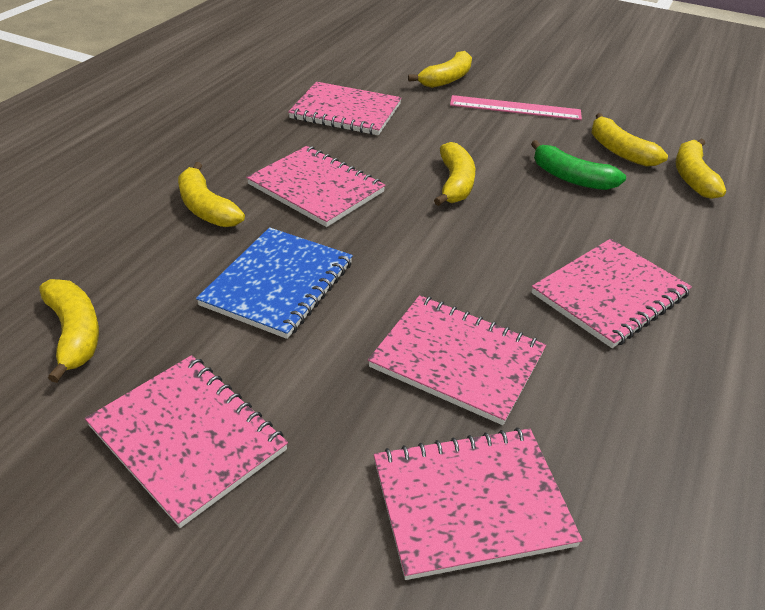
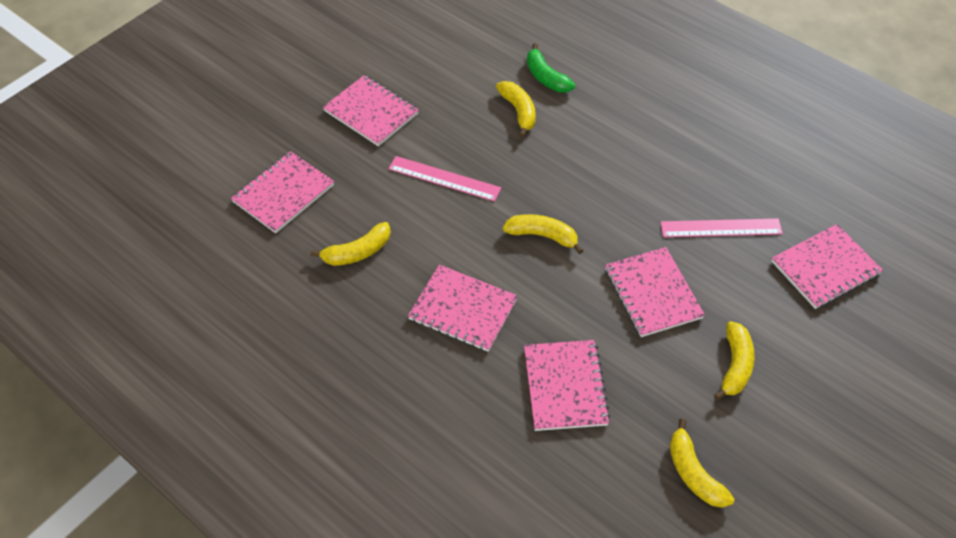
blue notebook: [196,227,353,339] = 1 -> none = 0
pink ruler: [450,95,582,120] = 1 -> [388,156,501,201] [660,218,783,237] = 2
yellow banana: [39,279,99,383] [178,162,245,227] [408,51,472,88] [434,142,475,206] [592,113,668,167] [676,139,726,199] = 6 -> [310,222,391,266] [496,81,536,137] [503,214,584,254] [669,419,734,508] [714,321,755,400] = 5

